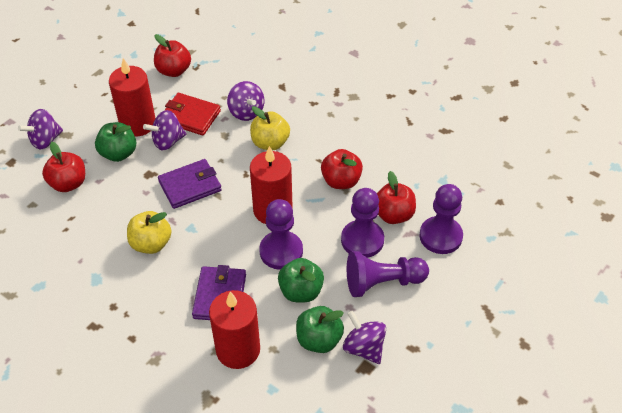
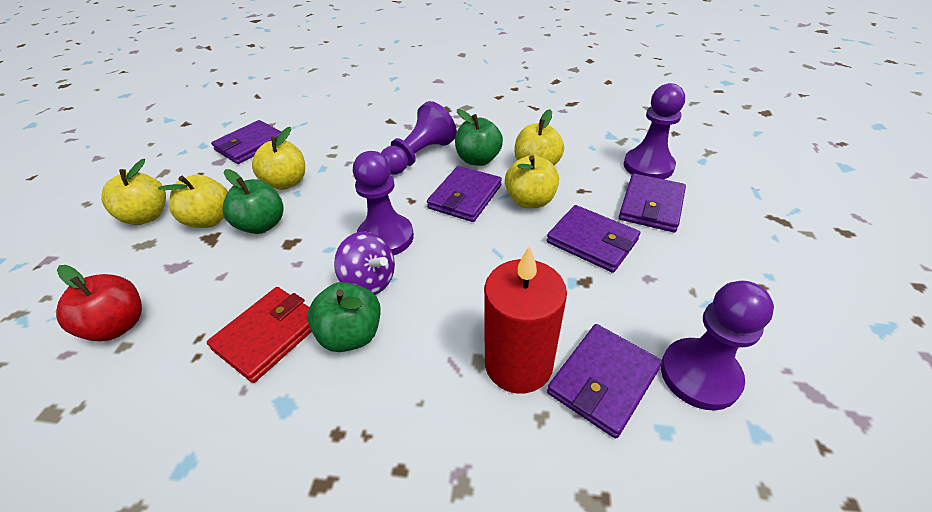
purple spinning top: [18,109,63,149] [143,110,187,150] [227,81,264,121] [343,311,386,364] = 4 -> [334,232,395,295] = 1
purple wallet: [158,159,222,209] [192,265,246,320] = 2 -> [211,120,282,164] [427,166,502,222] [547,205,640,273] [547,324,662,439] [619,174,686,232] = 5
red apple: [42,142,85,192] [154,34,191,77] [321,149,363,189] [377,171,416,224] = 4 -> [56,265,142,341] = 1
red candle: [109,58,155,136] [209,290,260,369] [250,146,293,224] = 3 -> [484,246,567,394] = 1
yellow apple: [127,211,172,254] [250,106,290,151] = 2 -> [101,159,166,225] [158,174,228,228] [252,127,305,190] [505,155,559,208] [514,109,564,165] = 5

